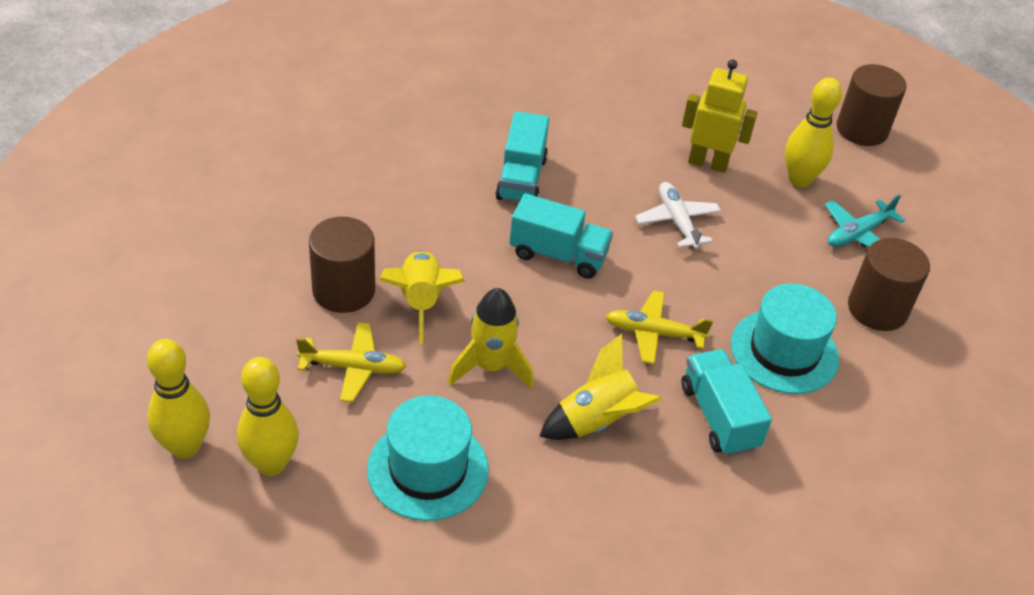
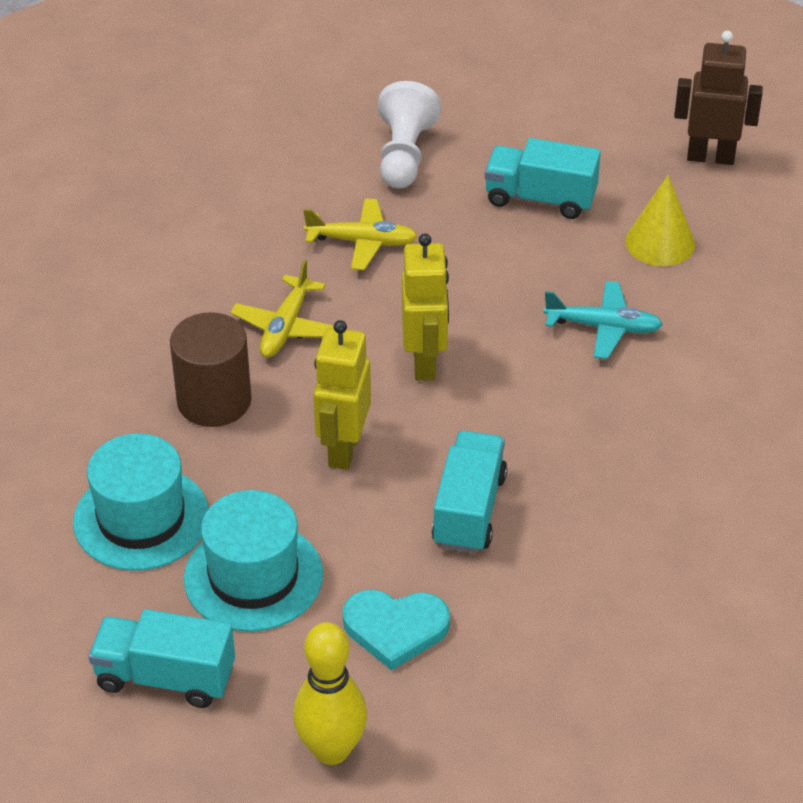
brown cylinder: [309,217,375,313] [837,64,907,146] [848,238,930,331] = 3 -> [170,312,252,427] = 1
brown robot: none = 0 -> [674,31,763,165] = 1
turquoise heart: none = 0 -> [342,590,450,671] = 1
white pawn: none = 0 -> [378,81,441,189] = 1
white plane: [635,182,721,249] = 1 -> none = 0
yellow bowling pin: [147,339,210,459] [237,357,299,476] [785,78,842,187] = 3 -> [293,622,367,765] = 1
yellow cone: none = 0 -> [625,175,695,266] = 1
yellow robot: [682,60,758,173] = 1 -> [313,320,371,470] [402,233,449,381] = 2
yellow rocket: [379,251,465,344] [448,288,533,389] [539,334,662,440] = 3 -> none = 0

